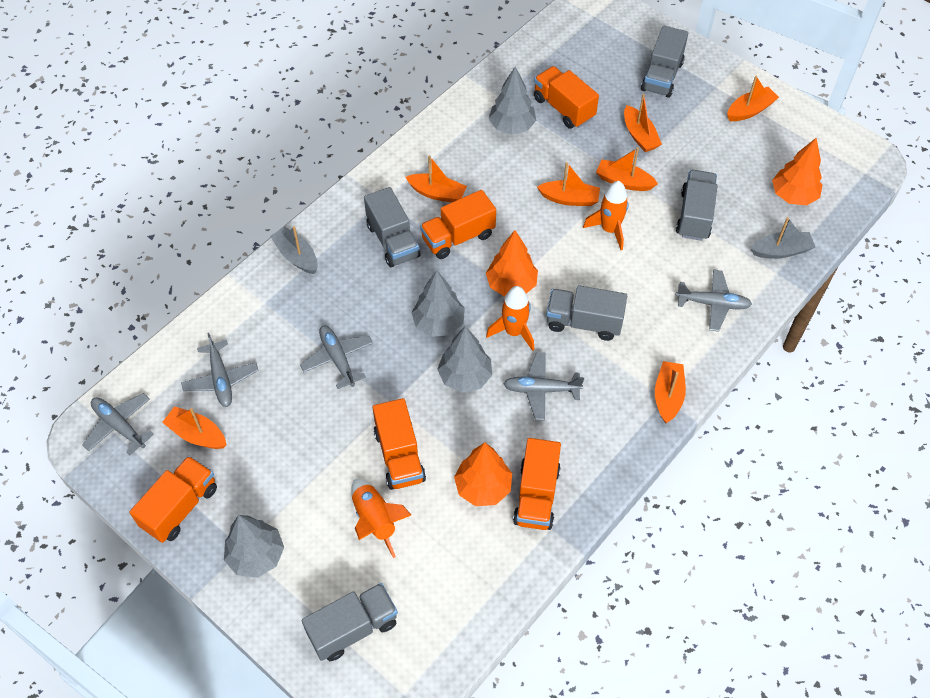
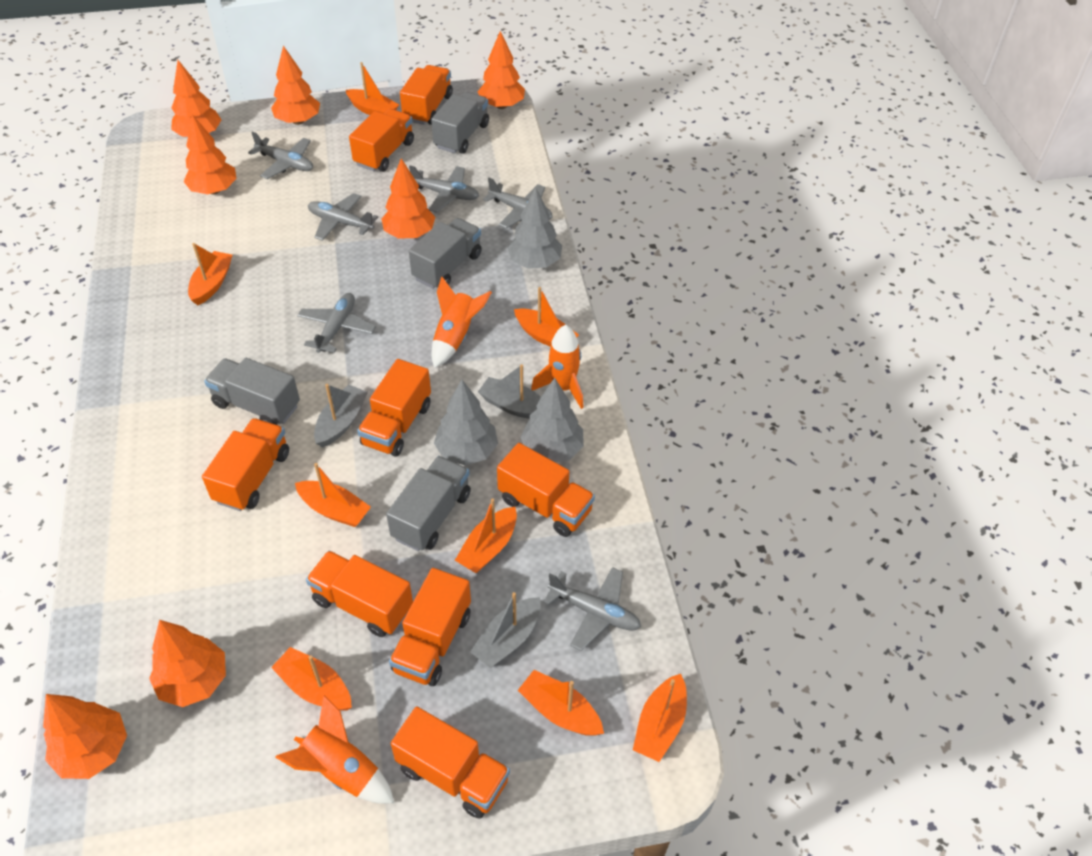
grey boat: [270,226,318,274] [750,217,815,259] = 2 -> [314,384,368,447] [470,592,541,668] [478,364,541,419] = 3
grey plane: [82,393,154,455] [181,333,259,407] [300,325,373,389] [503,353,584,420] [676,270,752,332] = 5 -> [248,131,313,179] [297,293,376,353] [308,193,378,241] [409,166,479,213] [483,178,553,228] [544,567,641,651] = 6
grey tree: [224,515,284,578] [411,270,465,337] [437,326,492,393] [489,67,536,135] = 4 -> [434,380,498,465] [507,187,562,268] [520,378,584,462] = 3
grey truck: [302,583,398,661] [364,187,421,267] [547,285,627,341] [641,26,688,98] [676,170,718,241] = 5 -> [204,358,300,425] [386,456,471,551] [409,218,482,289] [431,92,489,154] = 4
orange boat: [162,406,226,449] [406,155,467,203] [537,162,600,206] [596,147,658,191] [624,94,662,152] [655,361,686,423] [727,76,779,121] = 7 -> [188,243,232,305] [271,647,352,711] [295,463,371,527] [346,62,399,115] [455,498,517,573] [514,287,579,347] [518,670,604,736] [633,674,687,762] = 8
orange tree: [454,442,512,506] [486,230,538,296] [772,138,822,205] = 3 -> [43,694,127,779] [149,620,226,707] [171,60,221,137] [183,114,237,194] [271,45,320,125] [381,158,435,239] [478,31,525,109] = 7
orange truck: [130,456,217,543] [373,398,426,490] [420,190,496,259] [513,438,561,530] [534,66,599,129] = 5 -> [202,418,289,511] [306,551,413,637] [349,109,414,172] [357,359,431,457] [389,568,471,686] [391,707,510,819] [400,65,453,125] [497,443,595,537] = 8

